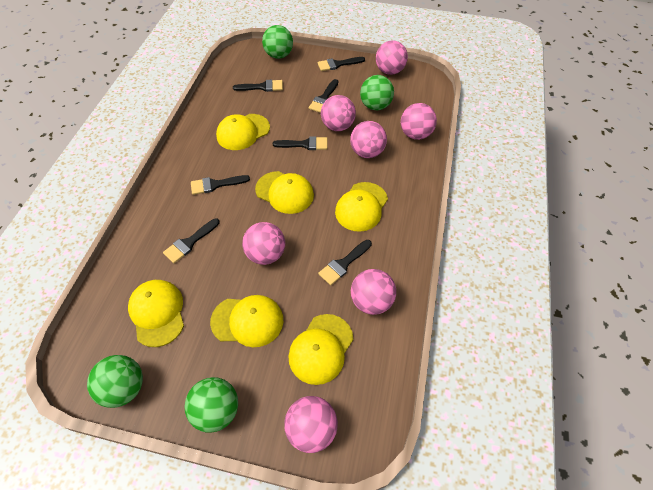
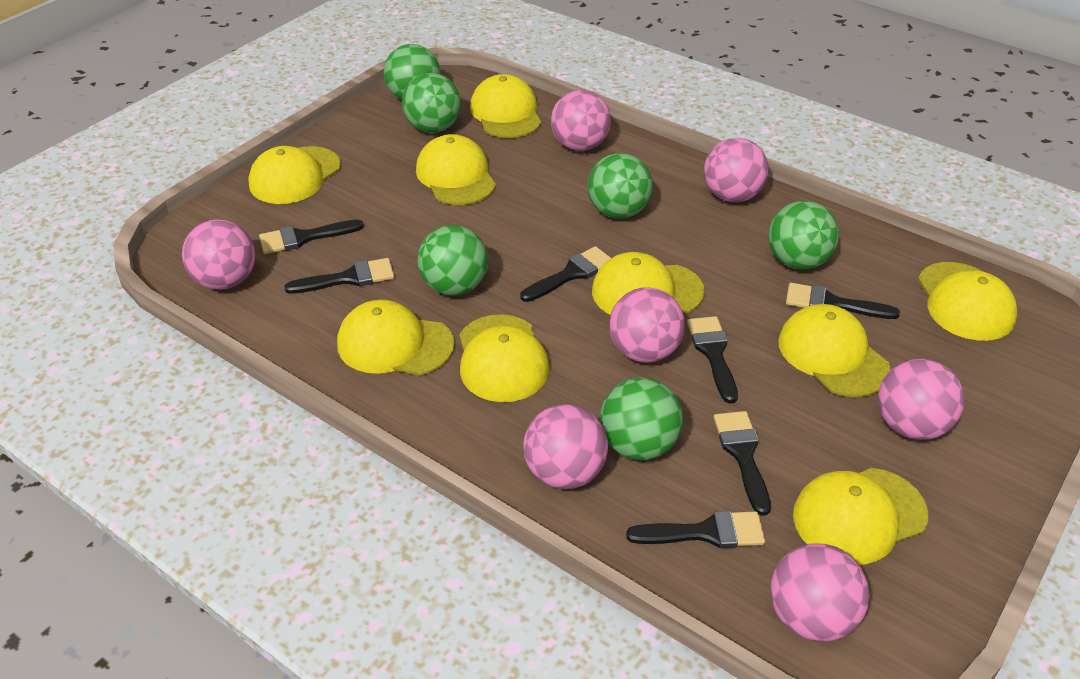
green ball: [87,355,143,408] [185,377,238,433] [262,25,293,59] [360,75,394,110] = 4 -> [384,44,440,100] [402,73,461,133] [417,225,488,296] [588,153,653,218] [600,377,683,460] [768,201,839,270] = 6
yellow cap: [128,280,184,347] [210,295,283,347] [216,114,270,150] [255,171,314,214] [288,314,353,385] [335,182,388,232] = 6 -> [248,146,341,204] [337,299,455,375] [416,134,496,205] [459,314,550,402] [470,74,541,138] [592,252,705,315] [778,304,891,397] [793,468,928,565] [918,262,1017,341] = 9

